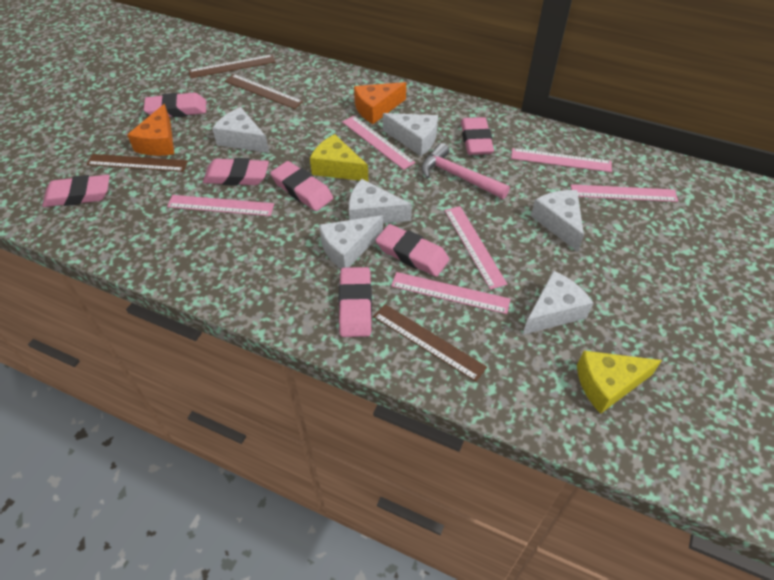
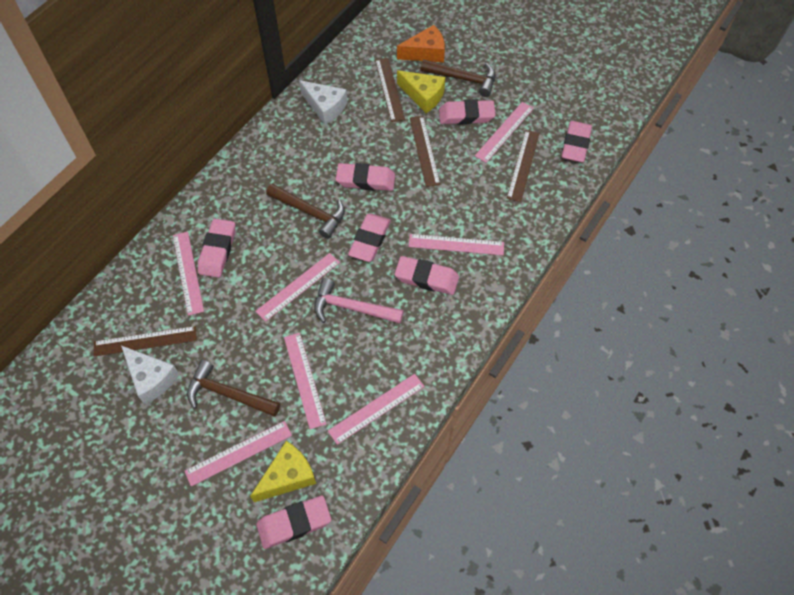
brown hammer: none = 0 -> [187,360,280,417] [266,184,345,239] [420,59,496,97] = 3
orange cheese: [127,104,174,156] [354,82,406,124] = 2 -> [397,25,445,62] = 1
pink ruler: [167,195,274,216] [342,116,416,170] [391,272,510,314] [445,206,507,290] [511,148,612,172] [571,184,678,202] = 6 -> [173,232,204,316] [185,421,292,487] [255,253,340,322] [284,333,326,429] [328,374,425,445] [408,234,504,255] [475,102,534,163] = 7
white cheese: [212,107,269,153] [319,215,383,269] [349,179,412,223] [383,113,438,156] [523,270,593,335] [531,190,584,252] = 6 -> [121,345,179,405] [299,80,347,125] = 2

